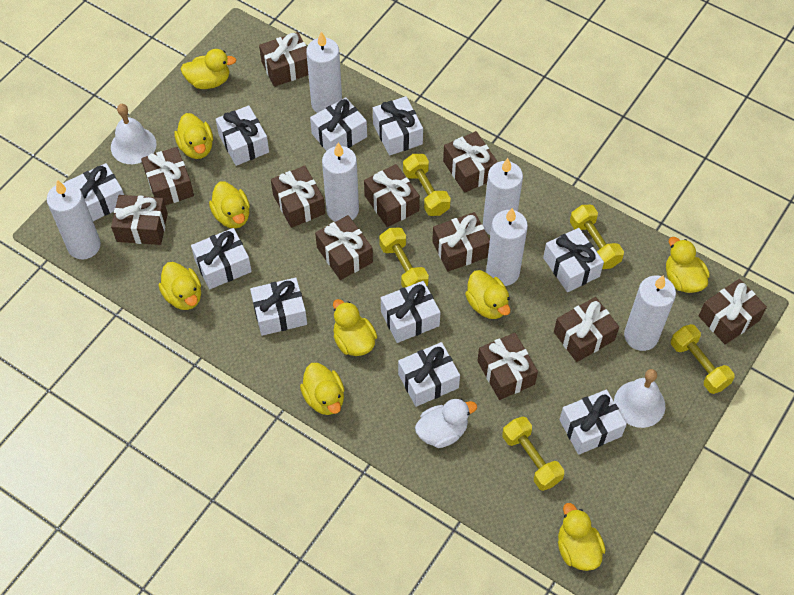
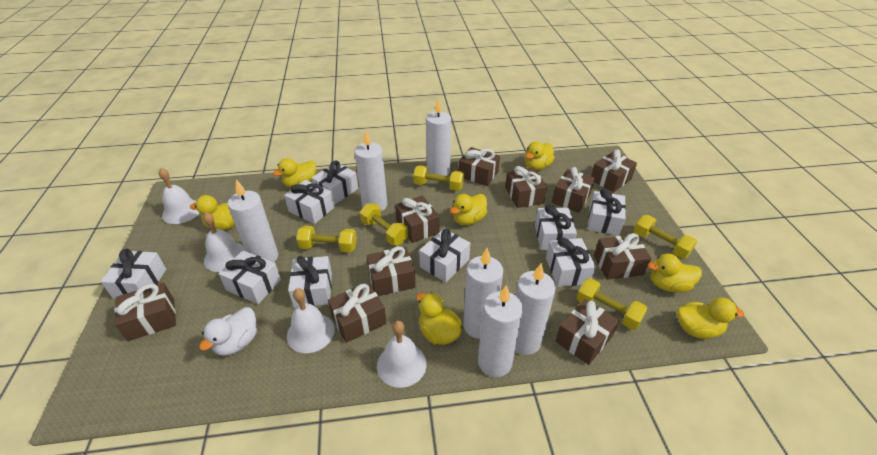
brown gift: [111,195,168,245] [141,147,194,205] [259,32,308,87] [271,166,325,228] [315,215,373,280] [364,164,420,227] [432,212,490,272] [443,131,498,193] [477,333,538,400] [554,297,619,362] [699,279,767,345] = 11 -> [114,283,176,341] [328,282,386,343] [366,246,416,296] [395,195,440,243] [459,147,500,186] [505,166,547,208] [552,167,595,213] [555,299,619,365] [591,150,637,193] [594,233,652,280] = 10
white bell: [111,104,157,164] [614,369,665,428] = 2 -> [158,168,199,224] [203,212,245,272] [287,288,335,353] [377,321,427,388] = 4
white gift: [65,163,124,221] [191,228,252,289] [216,105,269,166] [250,278,307,336] [310,97,367,151] [373,96,423,156] [381,281,440,343] [398,342,460,407] [543,228,604,292] [559,389,627,455] = 10 -> [101,249,166,299] [219,251,281,304] [284,180,334,224] [288,256,332,308] [311,160,358,205] [419,229,470,282] [535,205,577,250] [546,237,596,287] [588,189,626,236] = 9
yellow duck: [158,262,201,310] [174,113,213,159] [181,49,236,89] [209,182,250,229] [300,363,344,415] [333,299,377,356] [465,270,511,319] [558,503,606,571] [666,237,710,293] = 9 -> [190,195,235,230] [273,158,316,188] [416,293,462,345] [450,194,487,225] [525,141,555,170] [648,254,702,293] [677,298,744,339] = 7

